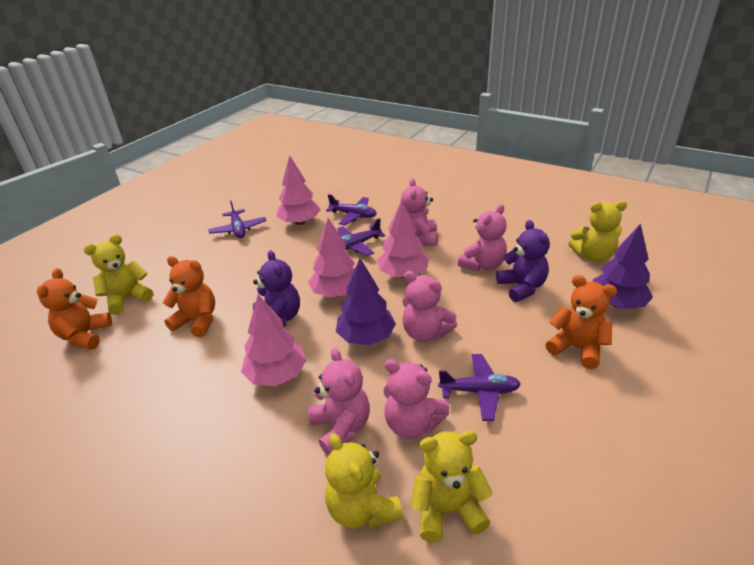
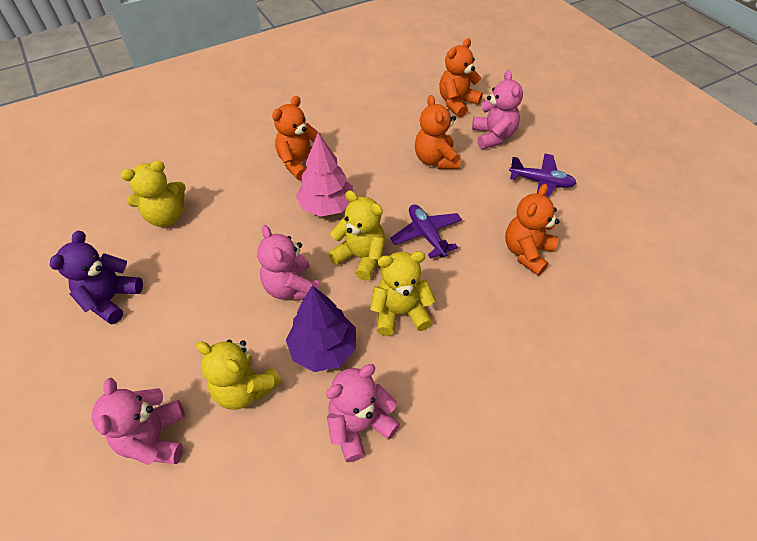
orange teddy bear: [37,268,112,350] [162,256,215,337] [546,275,617,369] = 3 -> [272,96,321,180] [415,95,461,169] [439,38,483,117] [505,184,560,276] = 4
pink teddy bear: [308,348,370,456] [383,359,449,439] [401,178,438,246] [402,271,457,342] [458,204,507,271] = 5 -> [92,378,185,465] [257,225,320,301] [326,364,400,462] [472,70,523,149] = 4
pink tree: [241,295,306,386] [276,155,321,225] [308,218,355,298] [377,200,429,278] = 4 -> [296,133,353,217] = 1
purple plane: [208,200,266,238] [326,194,377,225] [337,218,385,256] [438,354,521,421] = 4 -> [390,204,462,259] [509,154,576,198] = 2
purple teddy bear: [253,250,300,327] [496,220,550,302] = 2 -> [50,231,143,324] = 1
purple tree: [336,258,396,345] [593,224,653,309] = 2 -> [286,285,356,372] = 1

